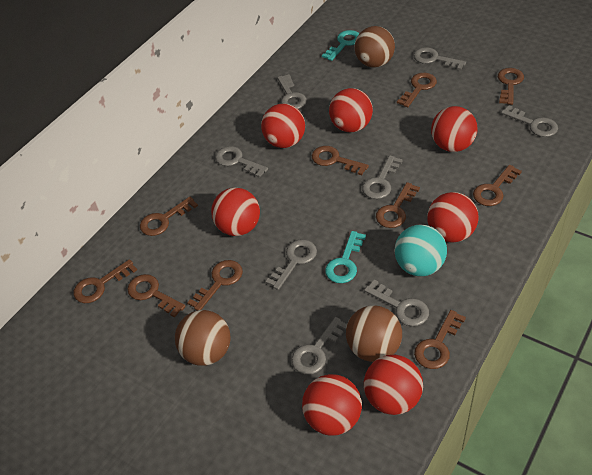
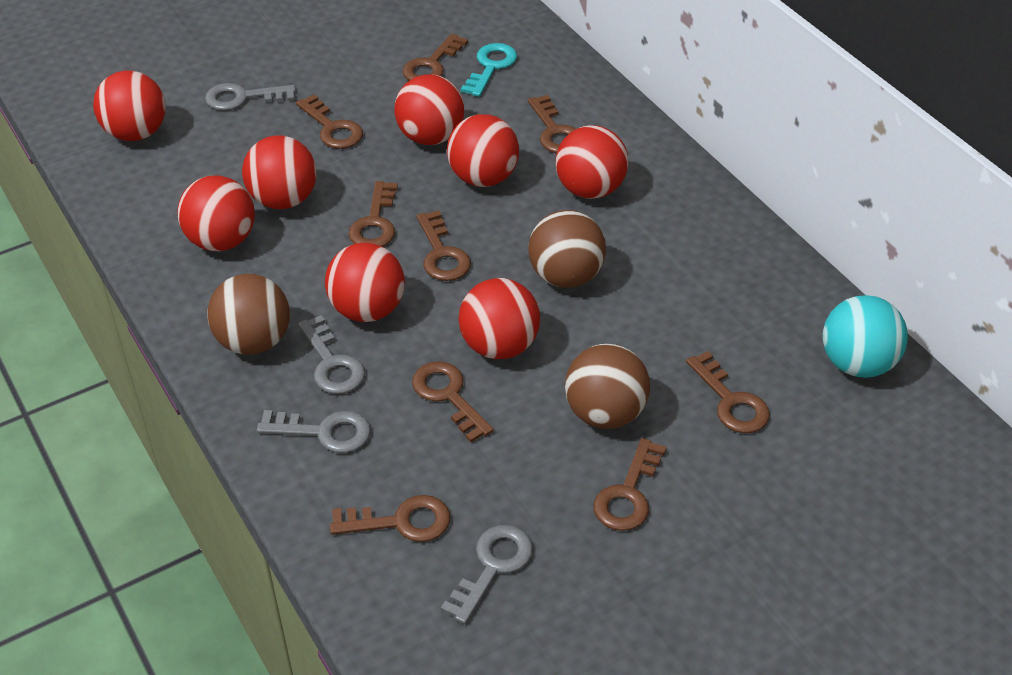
brown key: [73,259,137,303] [127,274,186,317] [140,197,198,236] [187,260,243,311] [311,146,369,175] [376,182,420,228] [397,73,437,107] [414,310,466,369] [473,165,522,206] [498,68,524,105] = 10 -> [296,95,363,149] [330,495,450,542] [348,181,398,247] [402,33,468,81] [412,361,494,442] [417,210,471,281] [528,95,576,153] [593,438,666,531] [686,351,770,433] = 9
grey key: [215,146,268,178] [266,239,317,290] [277,74,307,109] [291,317,347,375] [362,155,402,199] [364,280,429,326] [413,47,466,70] [501,105,558,137] = 8 -> [205,83,296,111] [257,410,371,453] [298,315,365,394] [441,525,533,624] = 4
red ball: [211,187,260,236] [261,104,305,148] [302,374,362,436] [329,88,373,132] [364,355,423,415] [427,192,479,242] [431,106,478,152] = 7 -> [93,71,166,141] [177,176,255,251] [242,135,316,209] [325,242,405,322] [394,74,464,145] [447,114,519,187] [459,278,540,359] [556,125,628,199] = 8
turquoise key: [322,30,359,61] [325,231,366,283] = 2 -> [461,43,517,97] = 1

